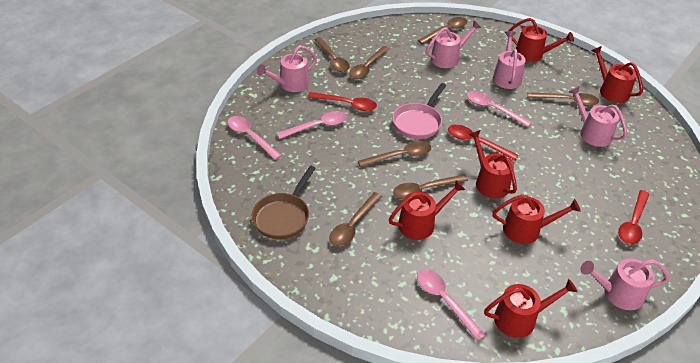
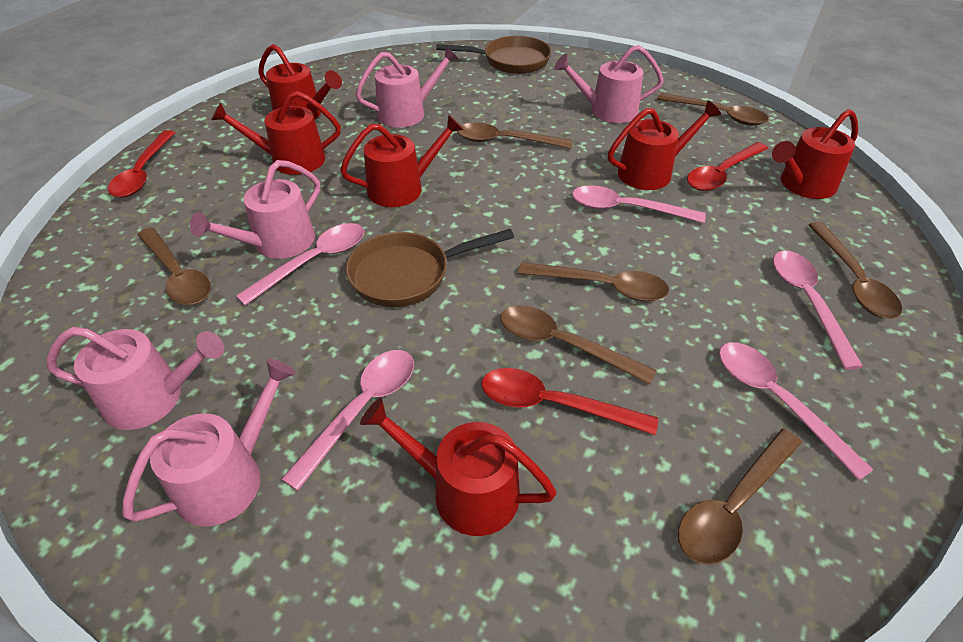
brown pan: [252,166,316,239] = 1 -> [346,229,514,307] [436,36,551,74] = 2
pink pan: [393,83,446,139] = 1 -> none = 0
pink spoon: [228,116,282,160] [276,111,347,139] [417,269,486,341] [467,91,532,127] = 4 -> [236,223,364,305] [281,350,414,491] [572,185,706,223] [719,342,874,480] [773,251,863,370] = 5

